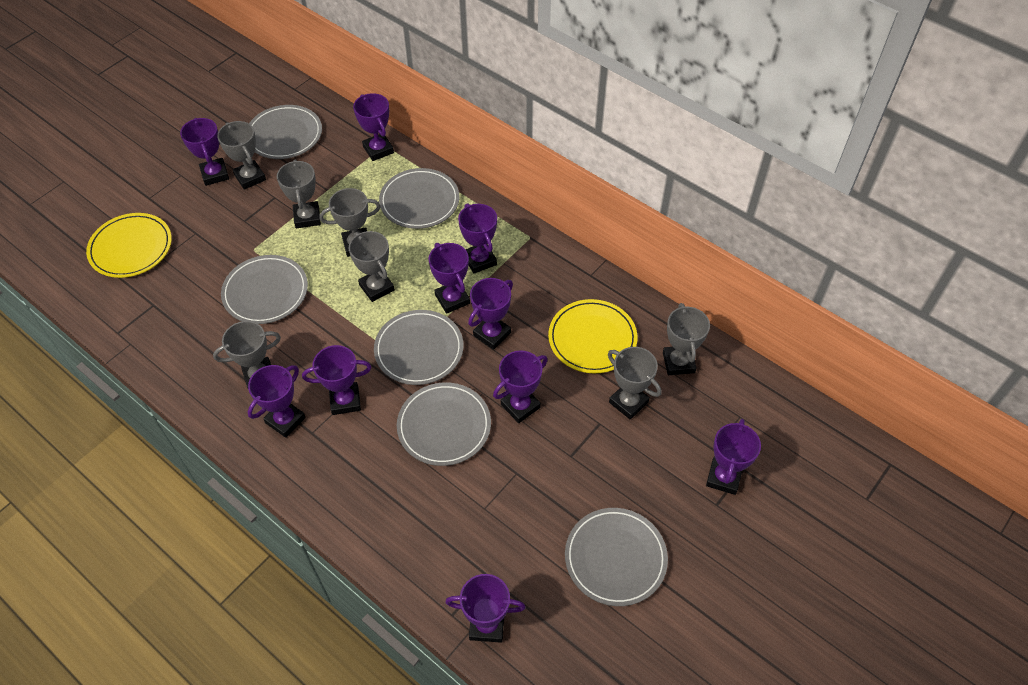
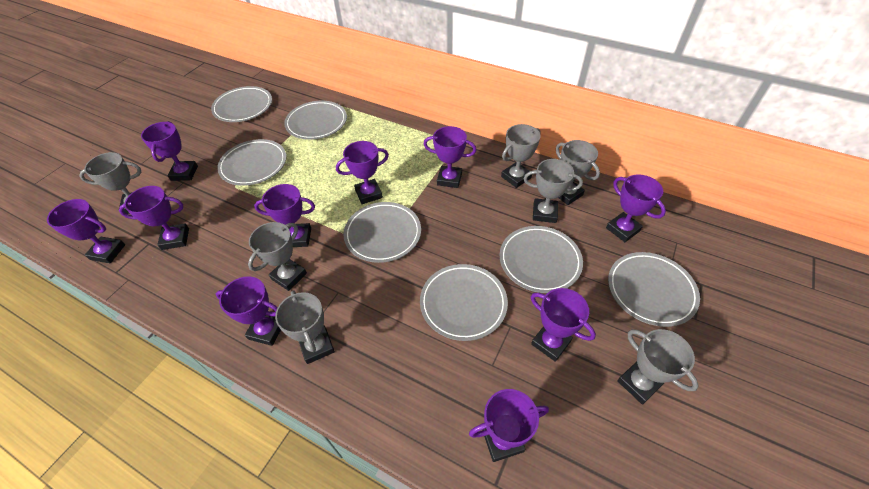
grey plate: [221,255,308,324] [249,105,322,159] [374,310,463,385] [379,168,459,229] [397,382,491,466] [565,508,668,606] = 6 -> [211,86,272,122] [217,139,287,186] [284,101,347,140] [343,202,421,263] [420,264,508,341] [500,226,583,293] [608,252,700,327] = 7
yellow plate: [86,213,172,278] [548,299,638,373] = 2 -> none = 0

